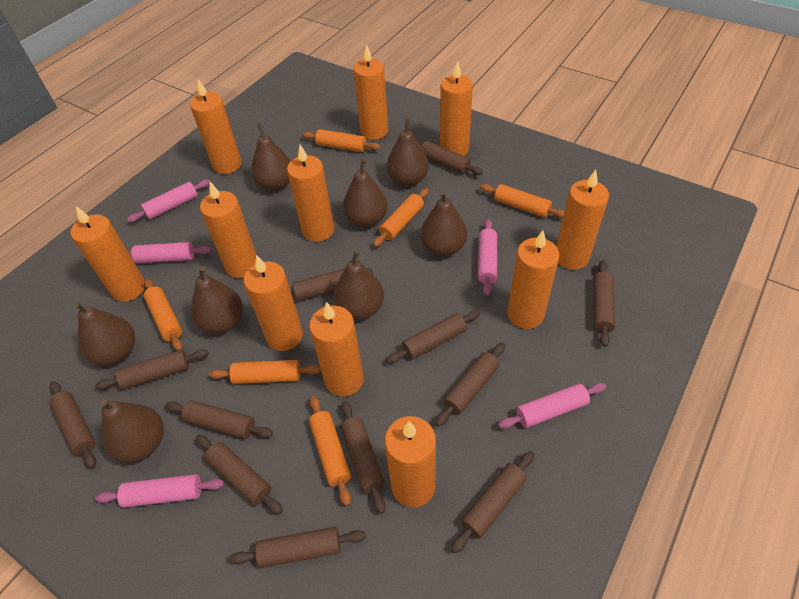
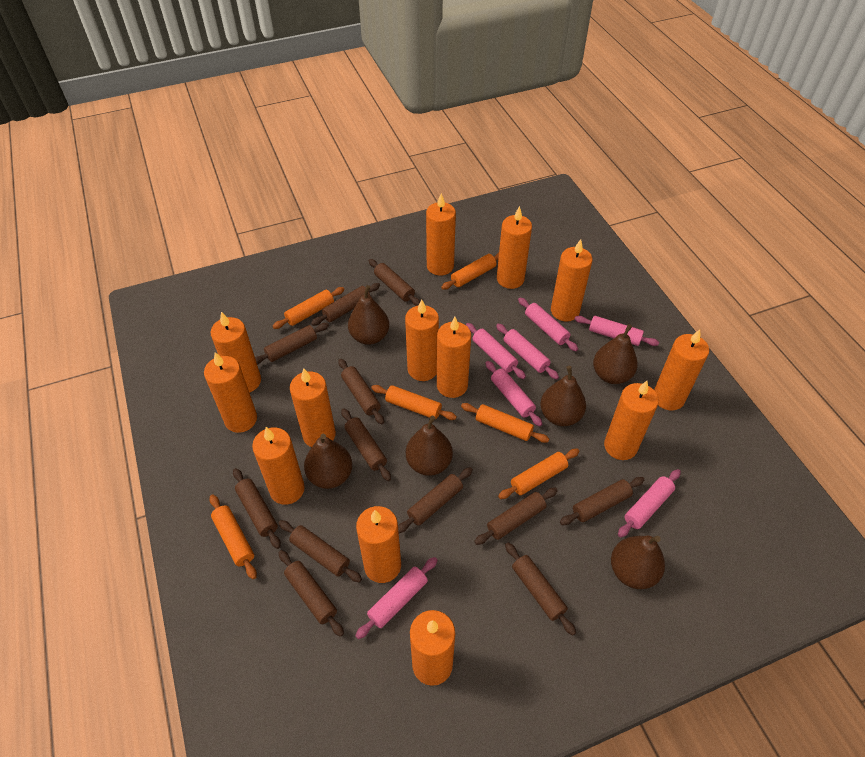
brown pear: [73,302,135,365] [100,399,164,463] [191,266,243,334] [251,123,291,191] [334,250,384,320] [343,159,388,227] [387,118,429,187] [420,190,467,257] = 8 -> [304,433,353,489] [348,285,389,345] [406,415,453,476] [540,366,586,426] [593,324,638,384] [611,536,665,589] = 6
orange candle: [70,206,145,302] [190,79,242,174] [200,182,257,278] [243,255,303,351] [287,145,334,242] [309,302,364,396] [353,44,388,140] [385,416,436,507] [440,61,473,156] [507,230,559,329] [556,170,609,270] = 11 -> [204,352,257,433] [210,312,261,393] [252,427,305,505] [290,368,336,447] [356,506,401,583] [405,299,439,381] [410,610,455,686] [426,193,456,276] [437,317,471,398] [497,206,532,289] [551,239,592,322] [604,381,659,460] [654,329,709,411] = 13
pink rolling pin: [95,474,224,508] [127,179,210,222] [128,242,211,263] [478,219,497,296] [498,383,606,429] = 5 -> [355,557,438,639] [466,323,526,379] [486,361,542,427] [496,324,559,379] [518,297,578,351] [574,316,659,346] [618,469,681,537] = 7

